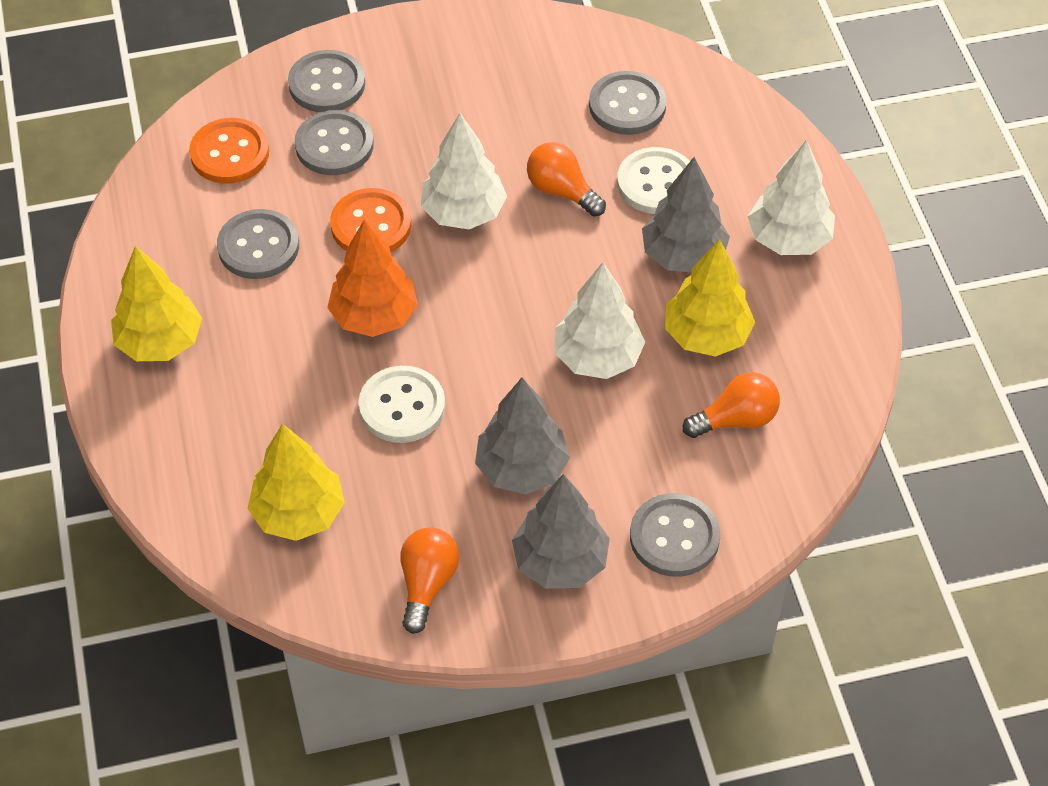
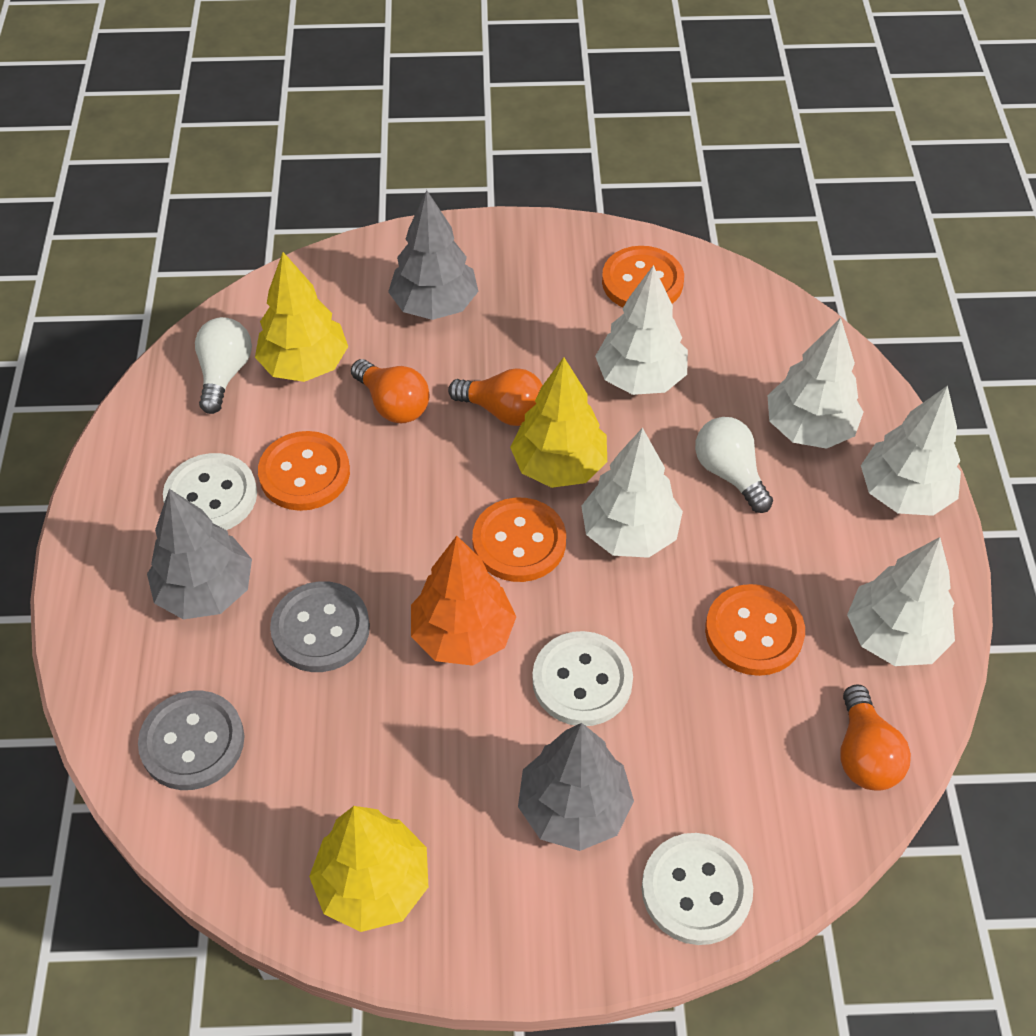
grey button: [217,209,299,279] [288,50,365,112] [295,110,374,175] [589,71,667,135] [630,493,720,577] = 5 -> [138,690,244,790] [270,581,370,672] = 2
orange button: [189,118,269,184] [330,188,411,252] = 2 -> [258,431,350,511] [472,497,566,582] [602,246,684,307] [705,584,805,676] = 4
white button: [359,366,445,443] [617,147,690,214] = 2 -> [163,453,257,530] [532,631,633,726] [642,833,753,945] = 3
white light bulb: none = 0 -> [195,317,252,414] [695,417,773,513] = 2
white tree: [421,113,507,229] [555,262,645,379] [748,140,835,255] = 3 -> [581,428,683,558] [595,265,688,395] [767,318,864,449] [847,537,955,666] [861,385,961,516] = 5

